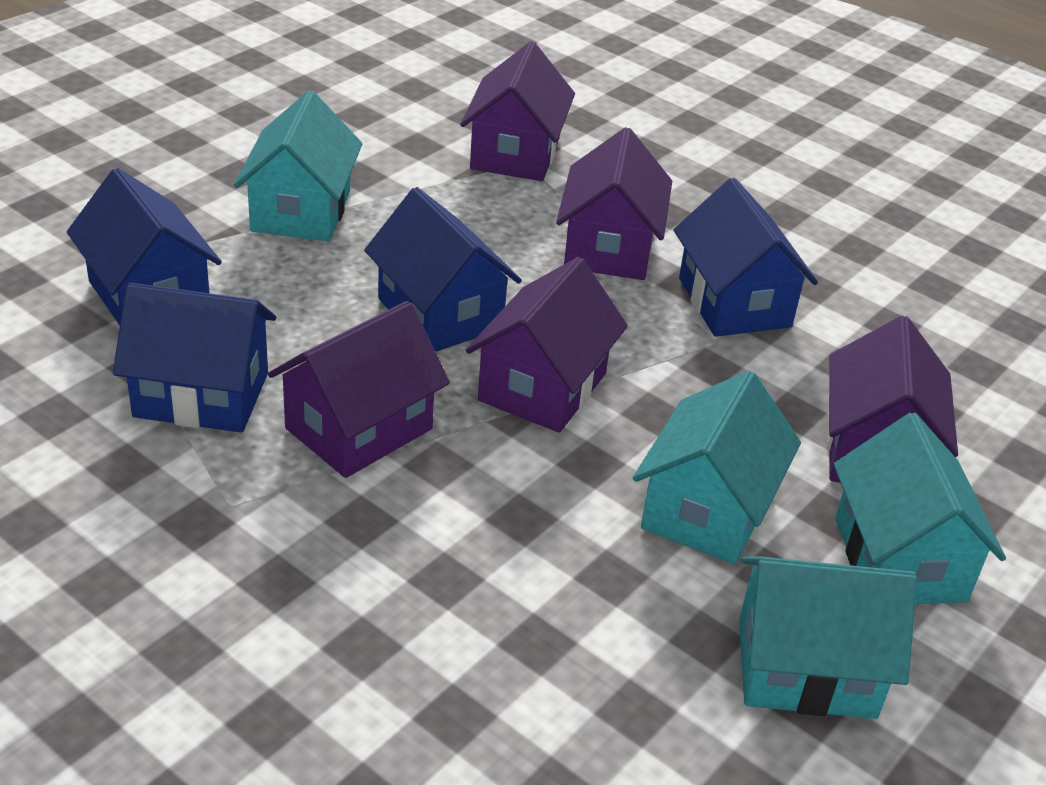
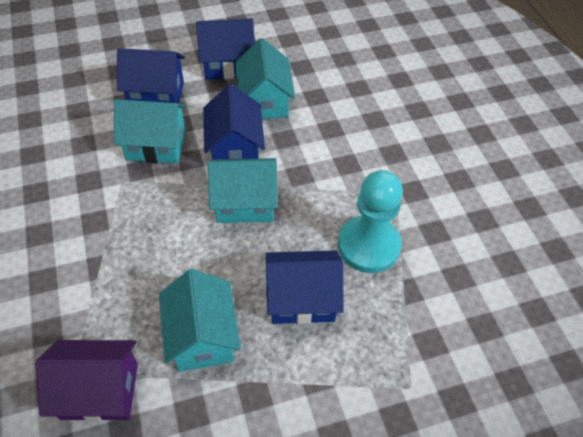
purple house: [268,301,450,478] [460,41,575,181] [466,257,628,433] [556,127,672,280] [827,316,958,483] = 5 -> [35,340,138,422] = 1
turquoise pawn: none = 0 -> [338,170,403,273] = 1

